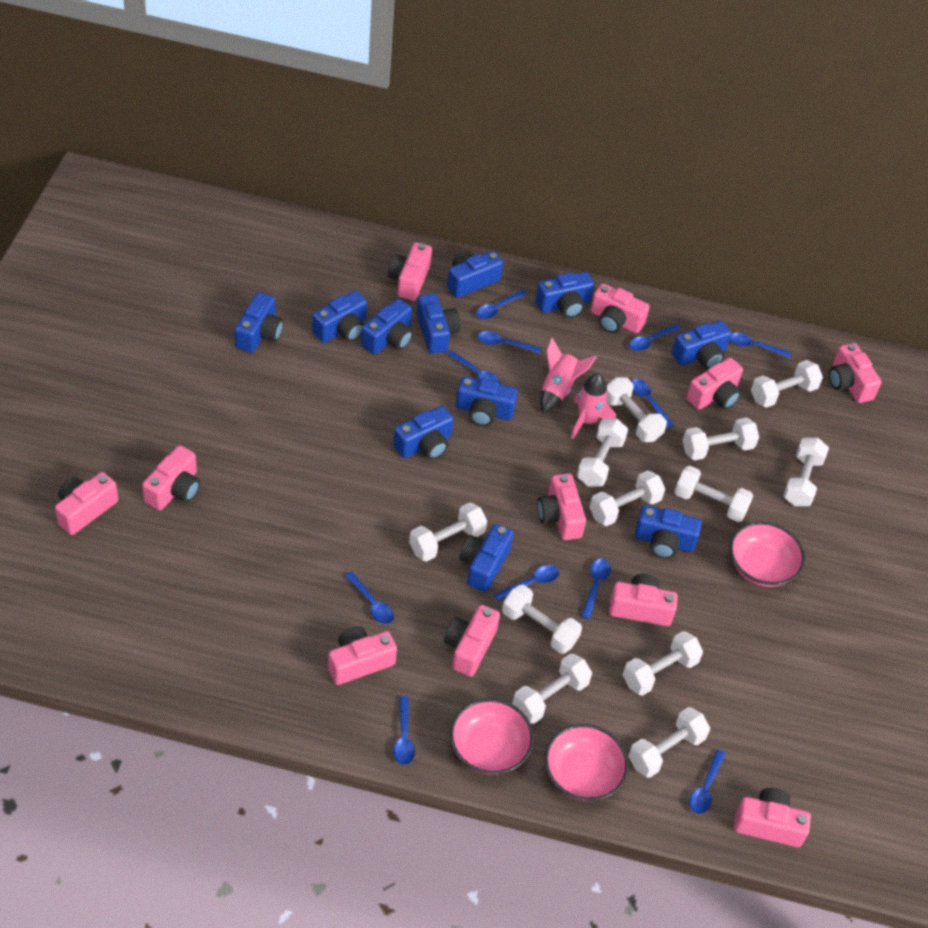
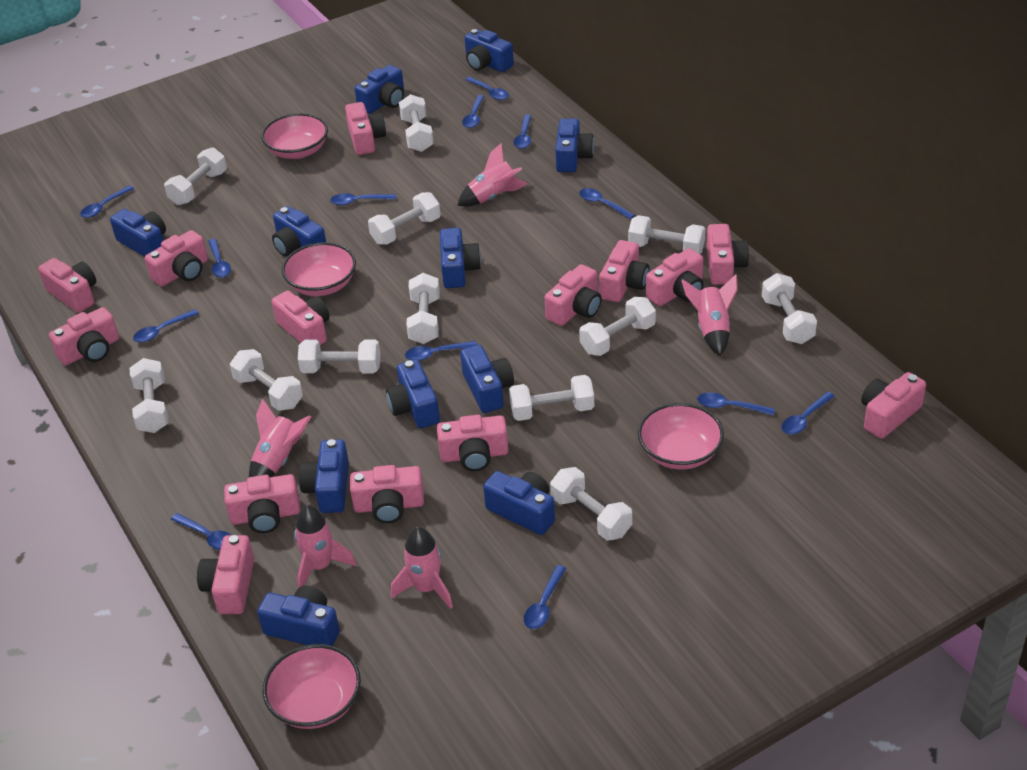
blue spoon: [345,571,394,624] [393,696,415,765] [447,351,500,384] [476,290,527,320] [478,331,541,354] [494,565,559,601] [581,559,611,619] [629,324,681,351] [631,379,674,428] [689,750,725,814] [730,333,791,358] = 11 -> [80,185,134,218] [133,309,199,343] [171,513,231,550] [208,239,231,278] [330,193,396,205] [405,341,477,361] [462,95,484,128] [465,77,509,100] [514,115,531,149] [524,565,566,629] [579,188,635,219] [697,392,775,415] [781,392,835,435] = 13
pink bowl: [450,698,534,775] [544,724,629,801] [730,522,805,587] = 3 -> [261,113,328,159] [263,644,361,729] [282,242,356,296] [638,403,724,470] = 4
pink camera: [55,472,118,535] [142,445,200,510] [328,626,397,685] [388,242,432,301] [444,605,500,677] [537,473,586,540] [590,283,650,334] [609,574,678,626] [686,358,743,410] [734,788,811,847] [829,343,882,403] = 11 -> [38,258,96,313] [49,307,119,365] [145,230,208,287] [197,535,254,614] [224,474,300,533] [272,291,330,345] [345,102,386,155] [350,465,424,523] [437,415,509,471] [545,264,602,326] [599,240,649,302] [646,248,704,306] [706,224,749,285] [861,372,926,439] = 14
pink rocket: [540,337,597,414] [571,373,616,439] = 2 -> [249,398,311,477] [294,505,356,588] [391,527,453,609] [457,143,528,207] [681,274,738,356] = 5

